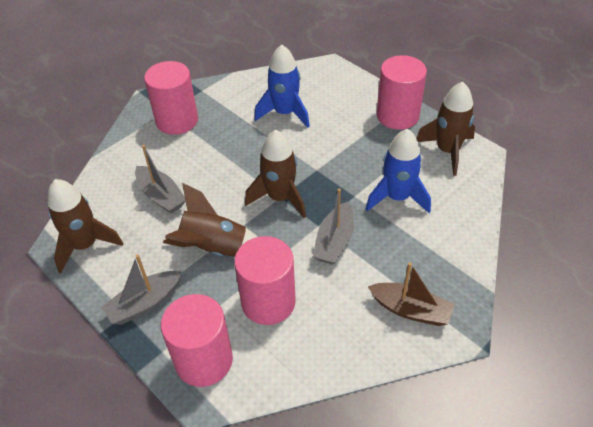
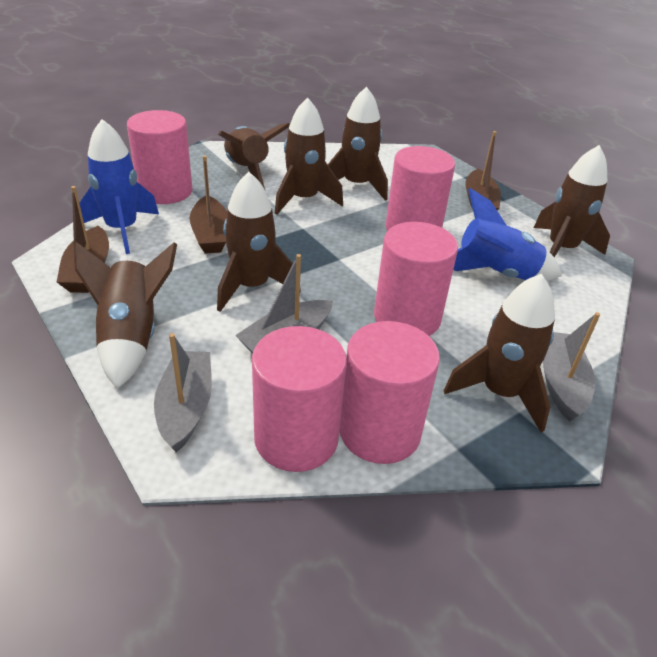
brown boat: [368,262,454,326] = 1 -> [57,186,109,293] [189,155,227,253] [465,131,501,211] = 3
brown rocket: [47,179,123,273] [163,183,257,257] [245,130,306,218] [417,82,475,176] = 4 -> [75,242,177,389] [217,172,301,312] [218,123,290,189] [274,97,343,215] [328,86,388,201] [444,274,555,433] [534,145,610,257] = 7
pink cylinder: [144,61,198,135] [161,294,233,387] [234,236,296,325] [377,55,427,130] = 4 -> [127,110,192,204] [252,326,347,472] [339,321,440,464] [374,222,458,336] [386,146,455,231] = 5

